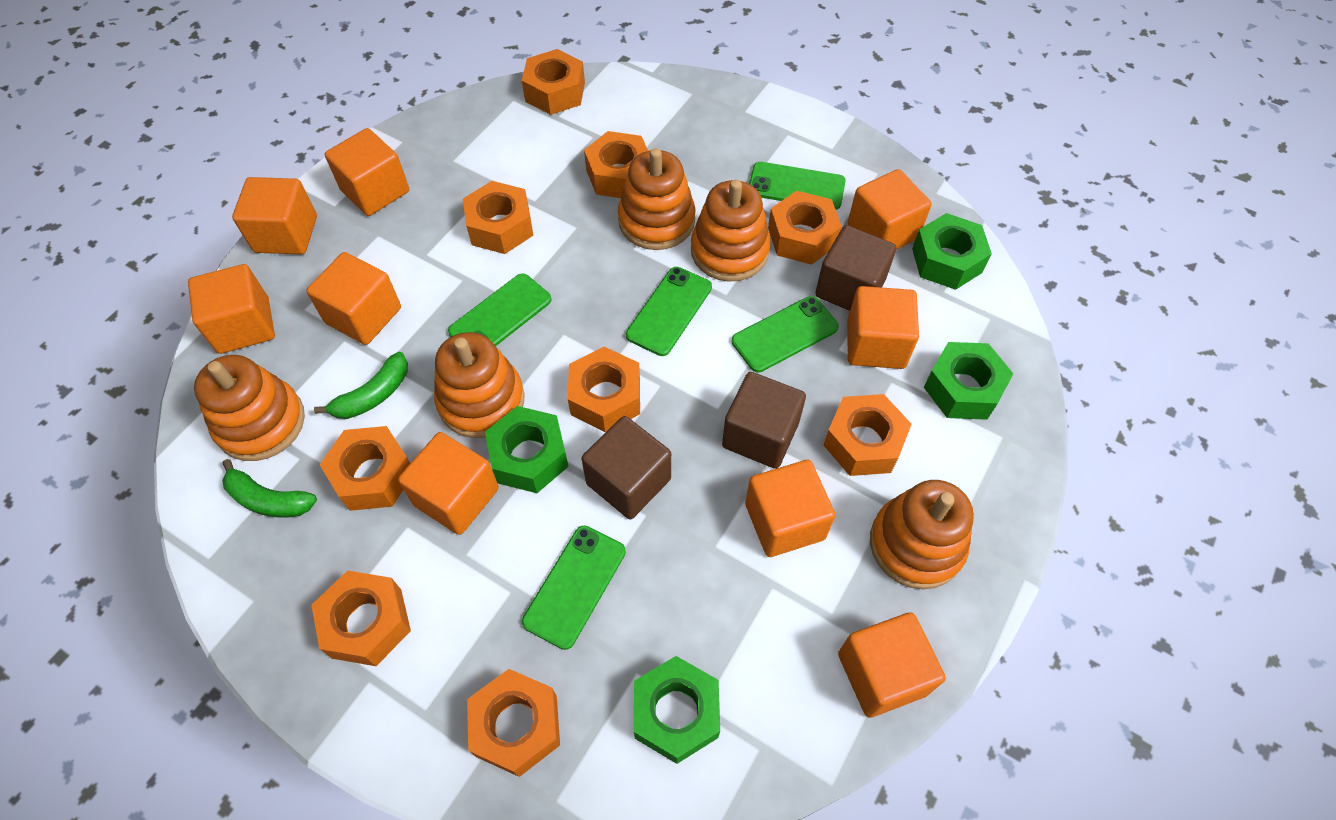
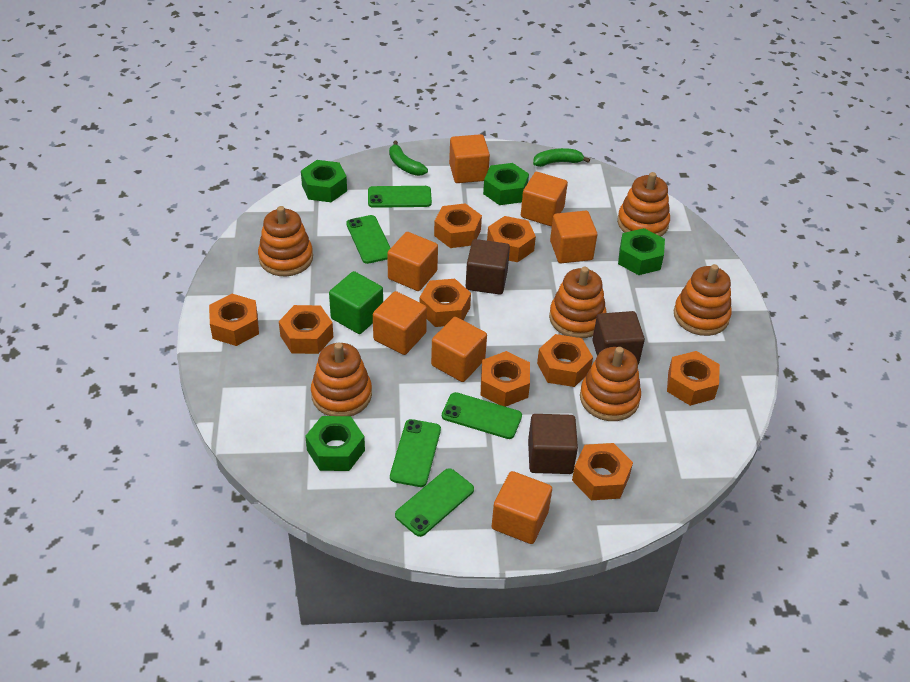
green cube: none = 0 -> [329,271,383,334] = 1
orange cube: [188,264,275,354] [232,177,317,254] [306,252,401,345] [325,128,409,216] [398,432,499,535] [745,460,835,557] [838,612,946,718] [847,286,919,369] [848,169,931,250] = 9 -> [373,291,427,355] [387,232,438,291] [431,317,487,382] [449,134,490,183] [491,471,552,544] [521,172,568,226] [550,211,597,263] = 7
orange stacking toy: [194,355,305,461] [434,332,525,438] [618,148,696,250] [691,180,771,282] [870,480,974,589] = 5 -> [258,206,313,276] [311,342,372,416] [549,267,607,338] [580,347,641,421] [617,172,670,237] [674,264,732,336] = 6

